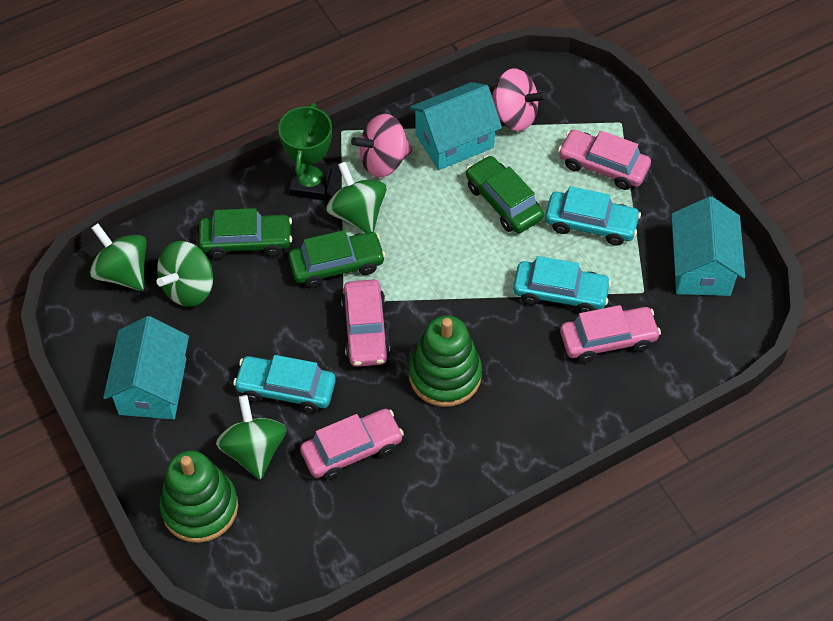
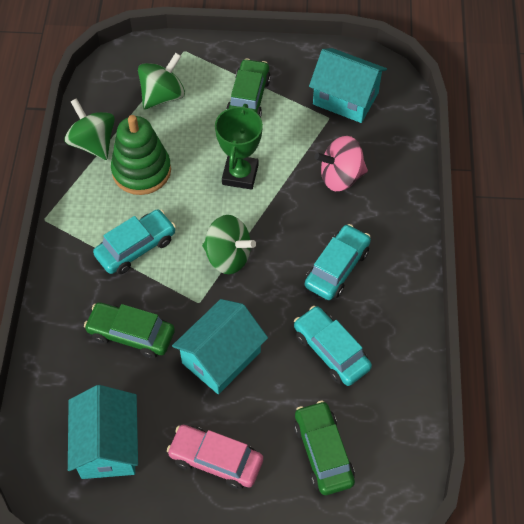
green spinning top: [89,223,147,291] [157,241,213,307] [216,395,287,480] [326,162,386,233] = 4 -> [64,98,115,160] [138,53,185,110] [202,215,256,274] = 3
green stacking toy: [159,451,238,543] [409,315,482,407] = 2 -> [111,115,171,195] = 1
pink car: [300,409,404,480] [341,279,390,367] [558,129,651,190] [560,305,661,363] = 4 -> [167,425,263,489] = 1
pink spinning top: [351,114,412,178] [491,69,547,131] = 2 -> [314,136,368,191] = 1

